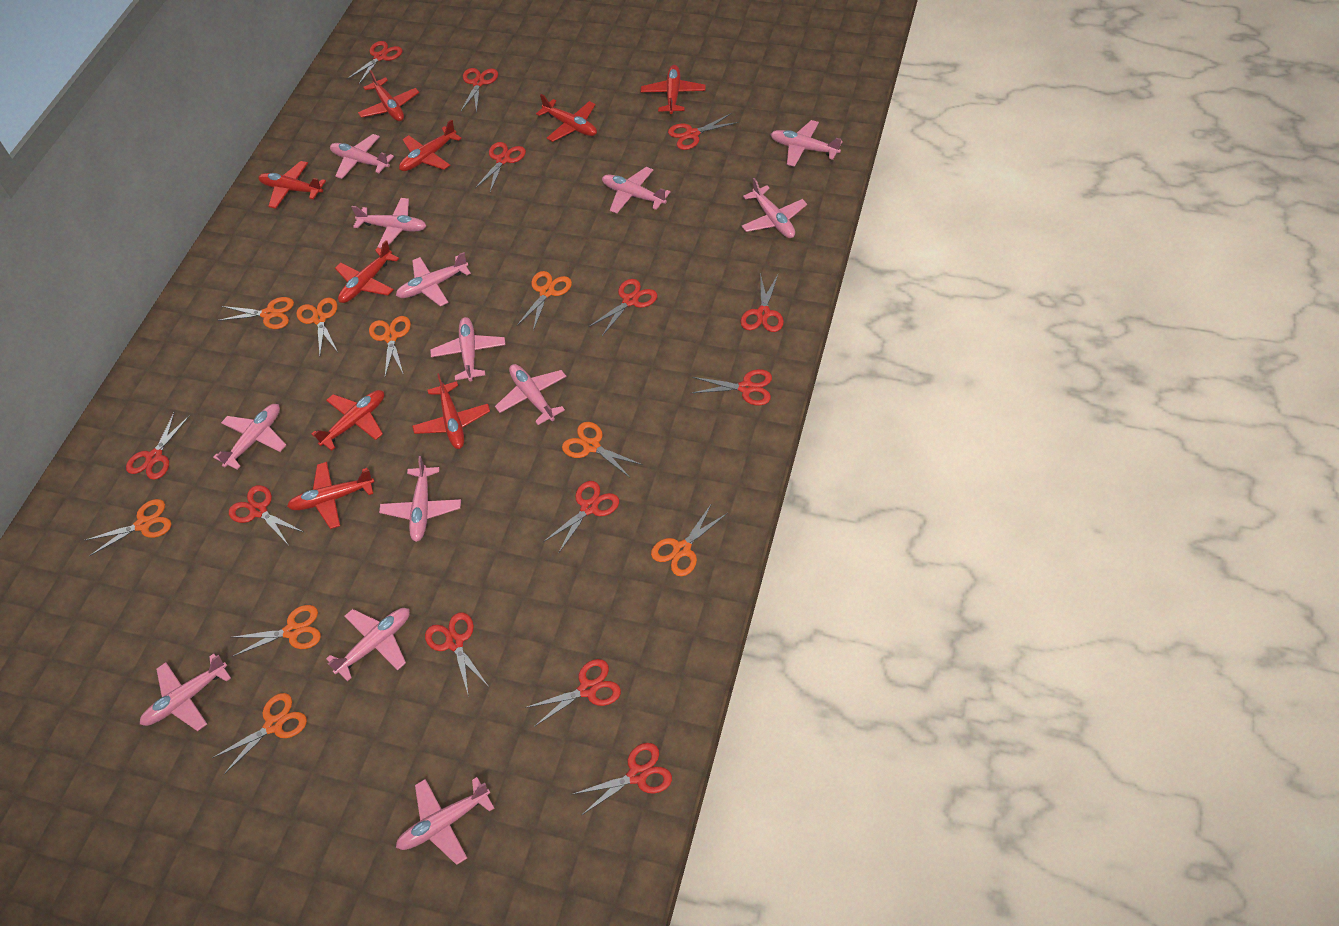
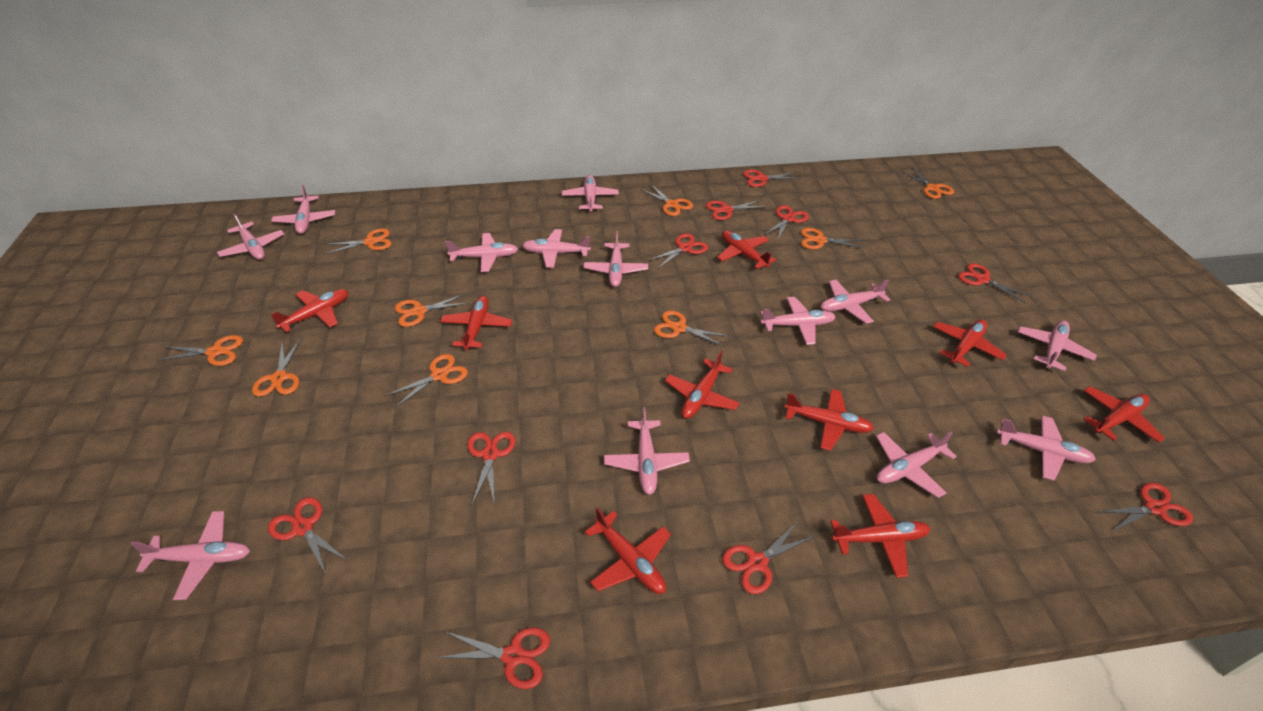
red scissors: [126,412,190,480] [229,485,303,544] [347,41,402,84] [425,612,489,697] [461,68,498,113] [475,142,526,192] [525,659,621,727] [543,481,619,552] [573,743,672,815] [588,279,657,336] [668,114,739,150] [692,369,772,406] [741,273,784,332] = 13 -> [268,497,348,577] [436,627,550,689] [467,432,516,505] [647,234,708,269] [706,200,765,220] [722,521,815,594] [743,169,801,187] [764,205,809,241] [958,263,1032,303] [1098,483,1193,531] = 10

